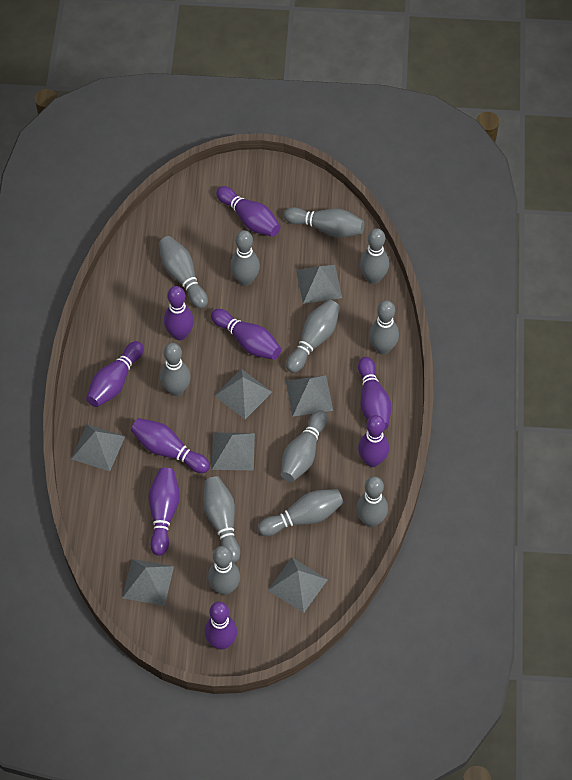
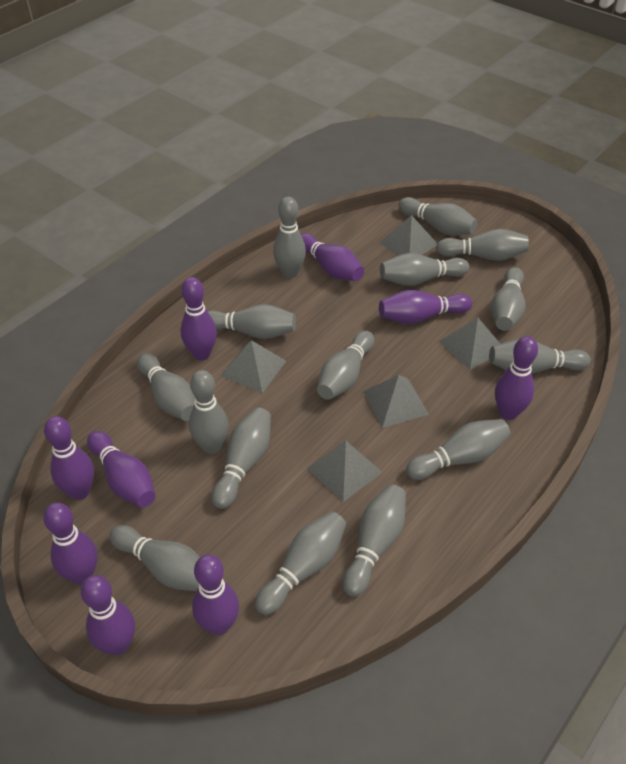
grey bowling pin: [159,236,208,309] [160,343,190,396] [203,476,240,563] [208,546,240,595] [230,230,260,286] [258,489,344,536] [281,410,328,482] [284,207,364,237] [286,300,340,373] [356,476,388,527] [360,228,389,284] [369,300,399,355] = 12 -> [110,525,200,591] [137,353,195,421] [189,370,229,454] [207,304,296,339] [212,407,271,509] [255,511,346,615] [273,197,306,278] [317,331,374,400] [343,484,406,597] [380,253,469,286] [398,197,478,235] [406,419,511,480] [436,229,529,261] [489,339,591,374] [491,267,525,331] = 15
grey pyramid: [71,424,125,471] [122,559,174,606] [212,432,255,470] [215,369,272,419] [268,558,328,613] [286,375,333,417] [296,265,342,304] = 7 -> [221,340,286,393] [307,440,382,502] [363,375,429,428] [379,215,437,256] [439,318,500,370] = 5

